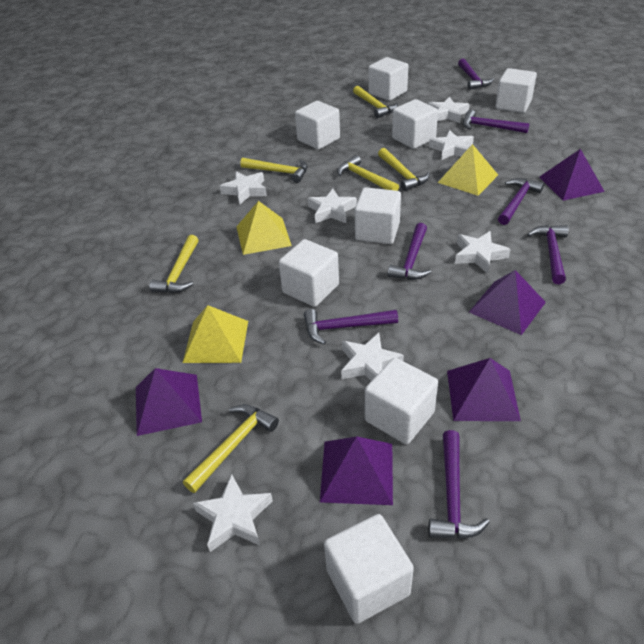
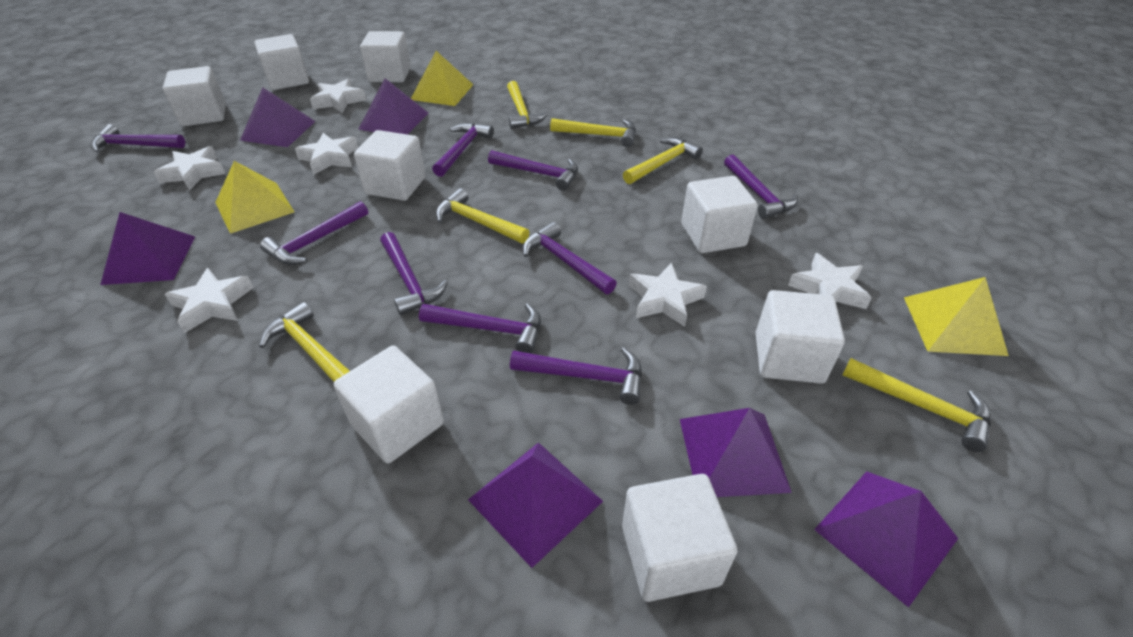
purple hammer: [304,309,398,345] [388,223,431,280] [429,430,490,538] [458,58,494,90] [463,110,530,133] [498,178,544,225] [527,225,569,284] = 7 -> [91,124,185,153] [260,201,368,265] [380,232,448,315] [419,303,541,353] [432,123,494,177] [488,150,578,191] [510,347,642,405] [523,222,617,294] [724,155,798,219] = 9
purple pyramid: [136,368,202,436] [320,436,393,505] [447,358,521,421] [469,270,546,335] [540,149,605,201] = 5 -> [100,212,195,285] [240,87,316,147] [358,78,428,135] [468,442,603,568] [680,408,792,497] [814,471,958,608] = 6
white star: [193,474,273,552] [220,171,267,204] [308,189,357,223] [341,333,404,381] [428,97,470,123] [429,130,474,160] [455,231,511,274] = 7 -> [153,146,225,191] [165,268,254,333] [295,133,358,175] [310,79,366,113] [629,263,707,327] [788,253,872,309] = 6

